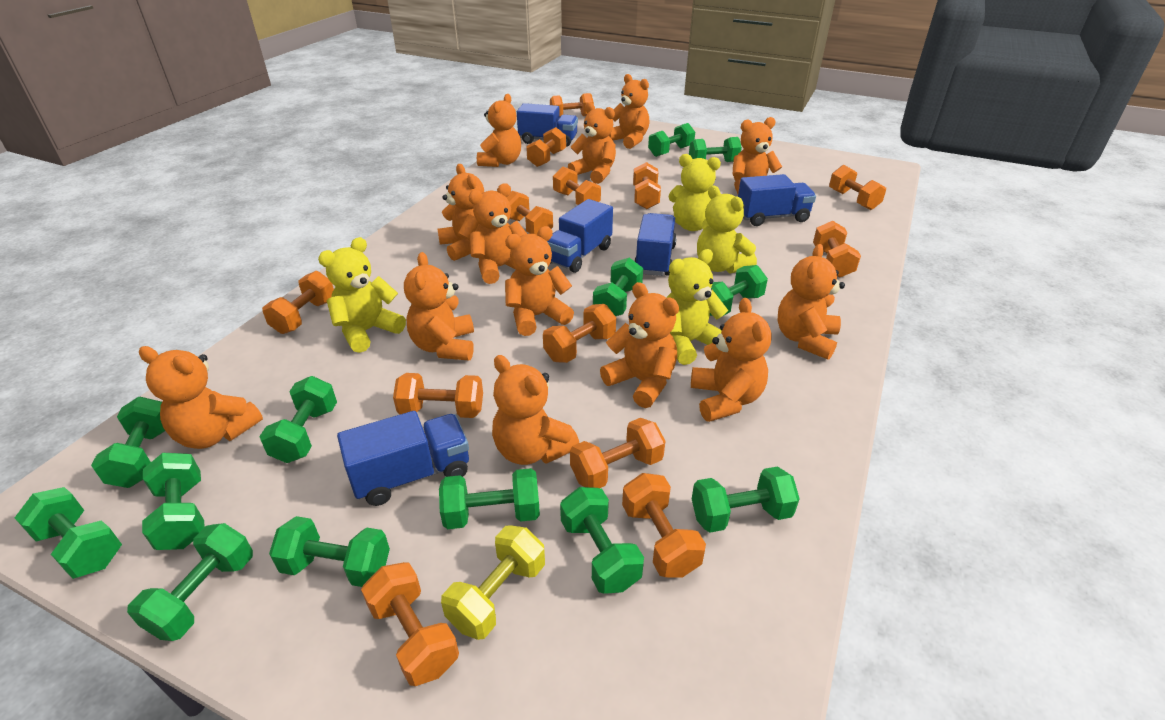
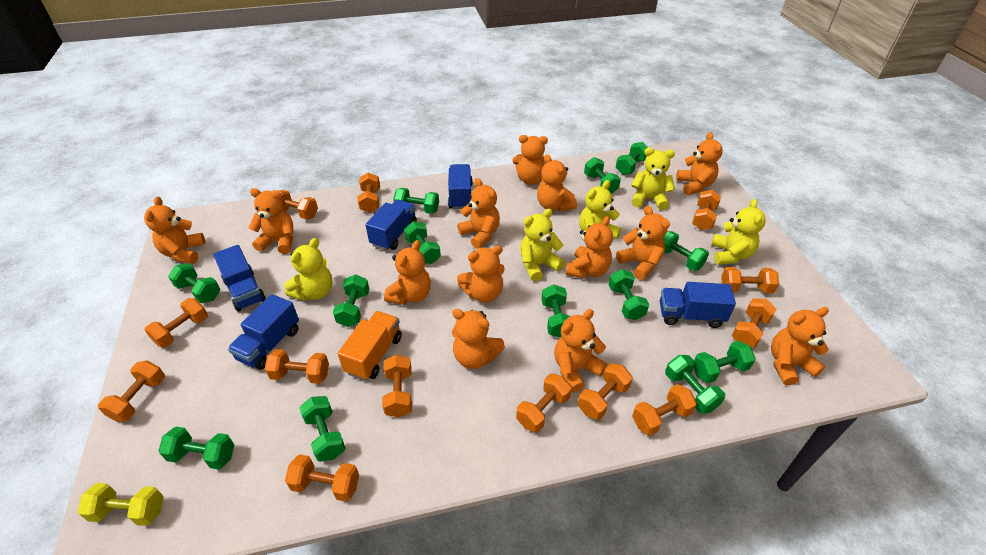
orange truck: none = 0 -> [338,311,402,381] = 1
yellow teddy bear: [318,237,406,353] [667,249,728,365] [669,154,721,231] [697,185,757,274] = 4 -> [284,238,333,301] [520,209,565,281] [579,180,621,239] [631,148,675,210] [711,199,766,265] = 5

